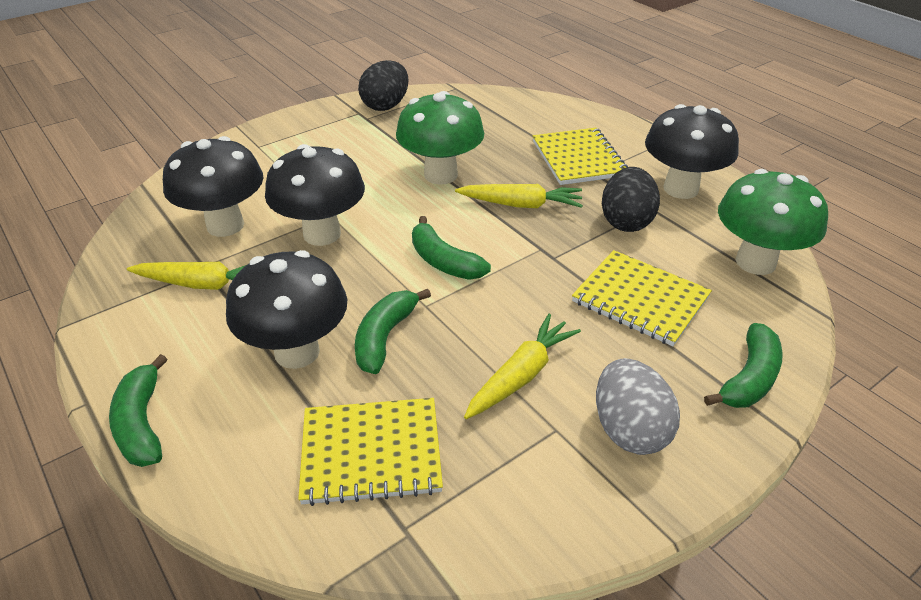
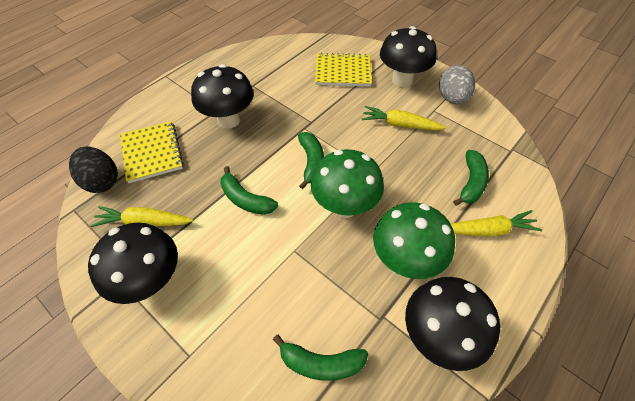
black egg: [358,60,408,111] [602,167,660,232] = 2 -> [69,147,118,193] = 1
yellow notebook: [298,398,443,506] [533,128,628,185] [572,250,712,346] = 3 -> [120,121,184,183] [315,53,372,86] = 2

